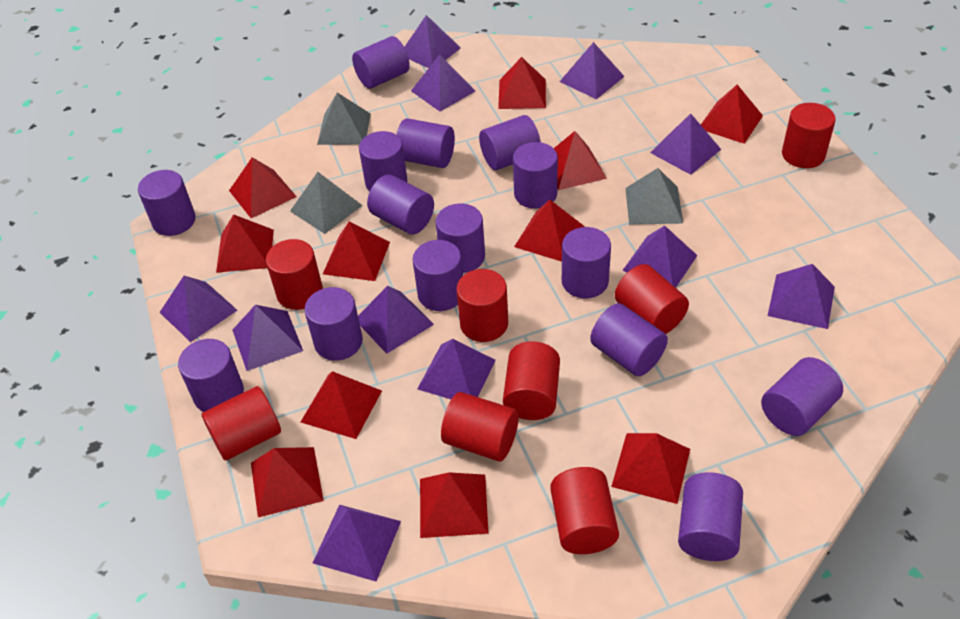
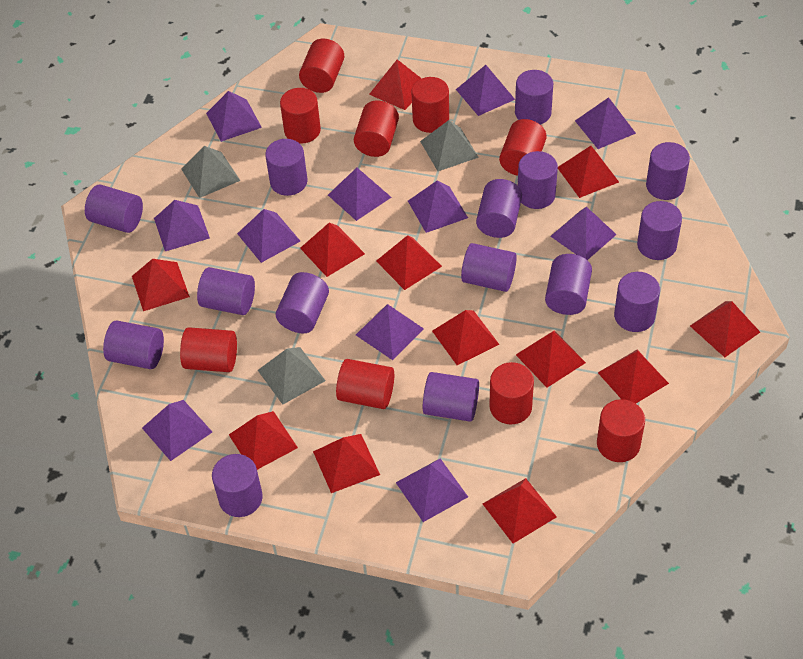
red cylinder: [202,386,281,461] [266,239,323,310] [441,392,519,461] [456,269,508,342] [503,341,560,420] [550,467,619,554] [615,264,689,334] [782,103,836,168] = 8 -> [180,327,237,372] [280,88,321,144] [299,39,344,93] [336,359,394,409] [354,101,399,157] [411,77,449,133] [489,362,534,424] [499,119,547,176] [597,399,645,462] = 9
red pyramid: [216,214,274,273] [229,157,297,218] [251,447,324,517] [301,371,382,439] [323,222,390,281] [420,472,489,538] [498,57,546,109] [514,200,585,262] [554,131,607,190] [611,433,690,504] [701,85,763,144] = 11 -> [132,259,190,311] [229,411,298,470] [300,223,365,277] [313,434,380,493] [369,59,422,110] [376,235,442,290] [432,310,500,365] [483,478,557,543] [516,331,586,388] [558,146,619,198] [598,350,669,403] [690,301,760,357] = 12

